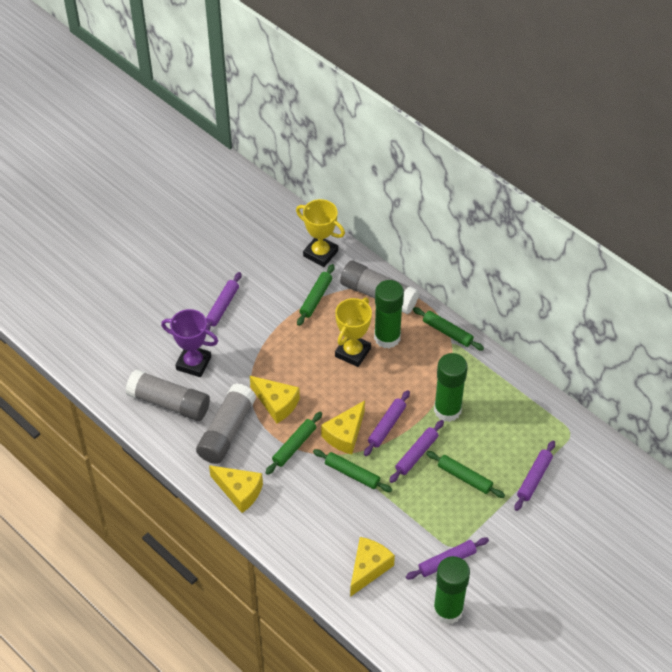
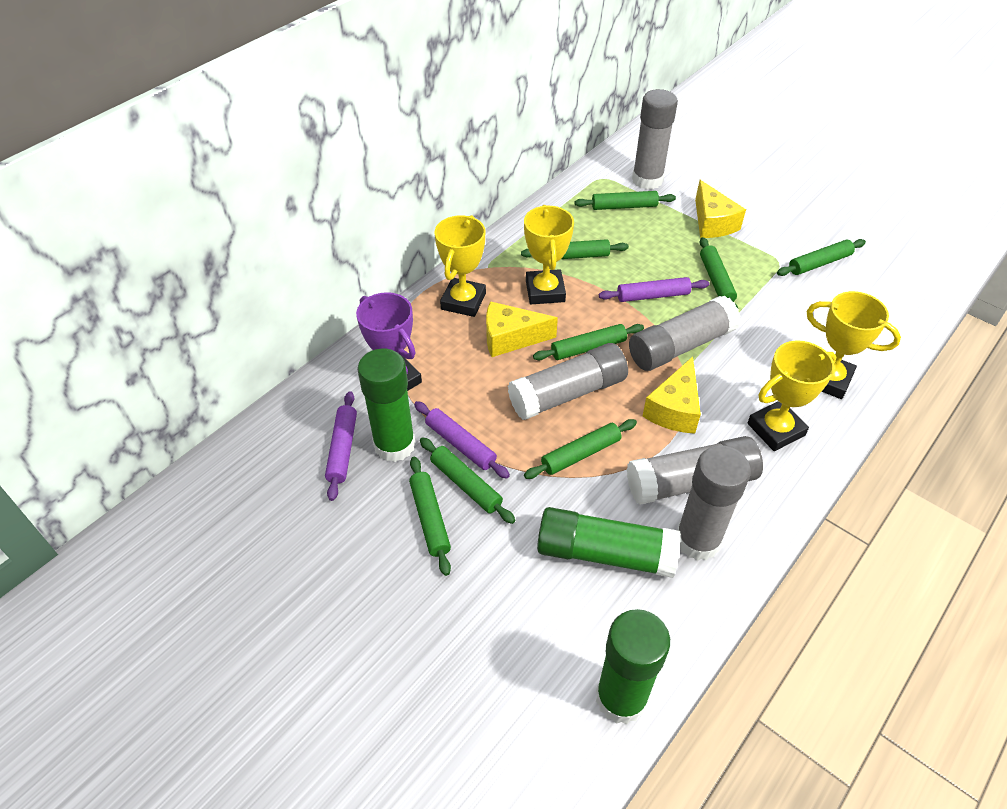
green rolling pin: [265,412,322,475] [297,264,335,326] [313,449,392,492] [413,307,484,351] [426,451,505,498] = 5 -> [409,457,451,576] [420,437,515,524] [521,239,629,259] [524,419,637,479] [533,324,644,360] [574,191,676,210] [699,237,738,308] [777,239,866,276] = 8
grey glue stick: [126,369,210,421] [196,383,256,464] [340,261,419,314] = 3 -> [508,343,628,420] [627,436,763,505] [629,296,740,371] [632,89,678,190] [677,445,751,561] = 5
purple rolling pin: [206,272,241,331] [364,390,410,456] [389,420,444,483] [406,537,489,580] [514,440,555,511] = 5 -> [325,391,357,501] [414,401,510,479] [599,277,709,302] = 3
yellow cheese: [209,465,263,513] [250,376,300,423] [321,400,365,455] [350,537,395,597] = 4 -> [486,301,558,357] [642,357,701,434] [695,180,746,238] = 3
yellow trophy: [296,199,345,267] [335,298,372,367] = 2 -> [435,215,486,317] [524,205,574,304] [748,341,836,451] [806,291,901,399] = 4

